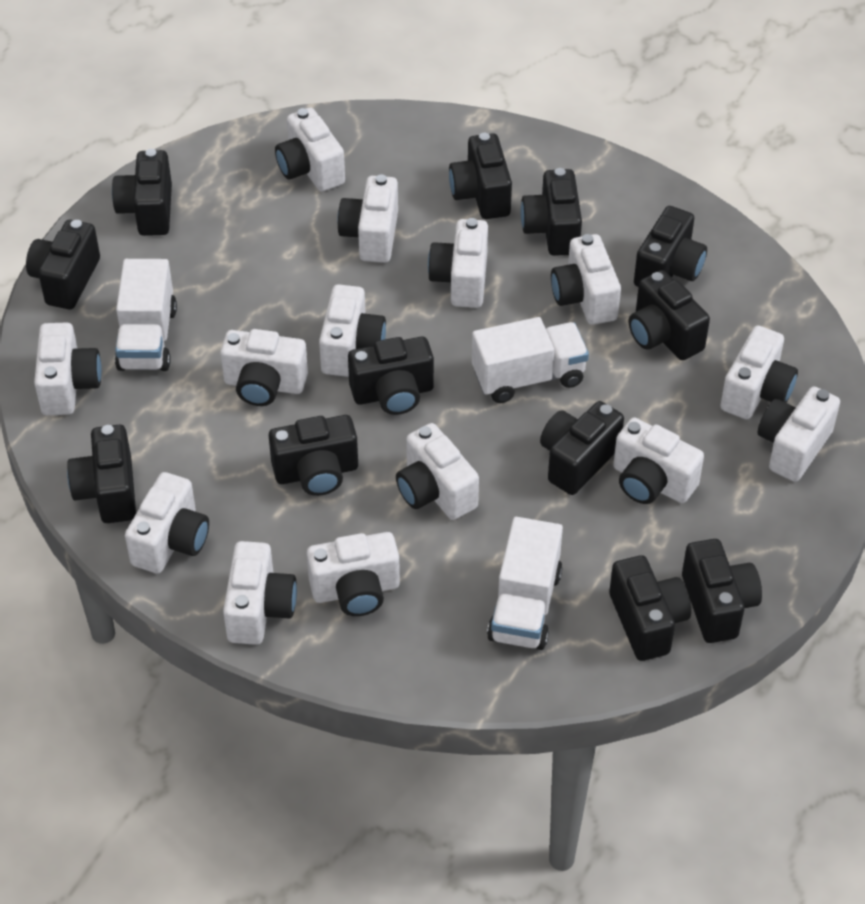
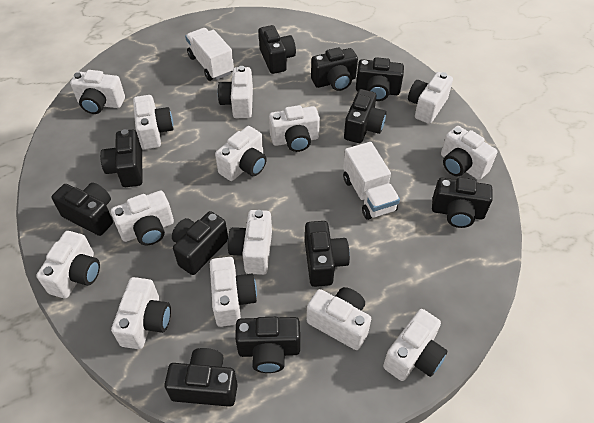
black camera: [26,220,100,309] [67,425,136,523] [112,149,172,236] [269,415,358,496] [348,337,434,415] [449,133,512,219] [521,168,582,256] [540,401,624,495] [609,555,691,661] [629,270,710,360] [634,206,707,287] [682,539,762,643] = 12 -> [51,183,113,236] [100,129,143,187] [164,348,237,407] [172,211,228,275] [235,317,300,373] [259,25,296,74] [305,221,350,287] [311,47,358,91] [344,89,386,143] [356,57,404,101] [432,177,492,228] = 11
white truck: [115,259,177,371] [472,317,589,403] [487,517,563,650] = 3 -> [185,28,234,81] [343,142,400,220] = 2

